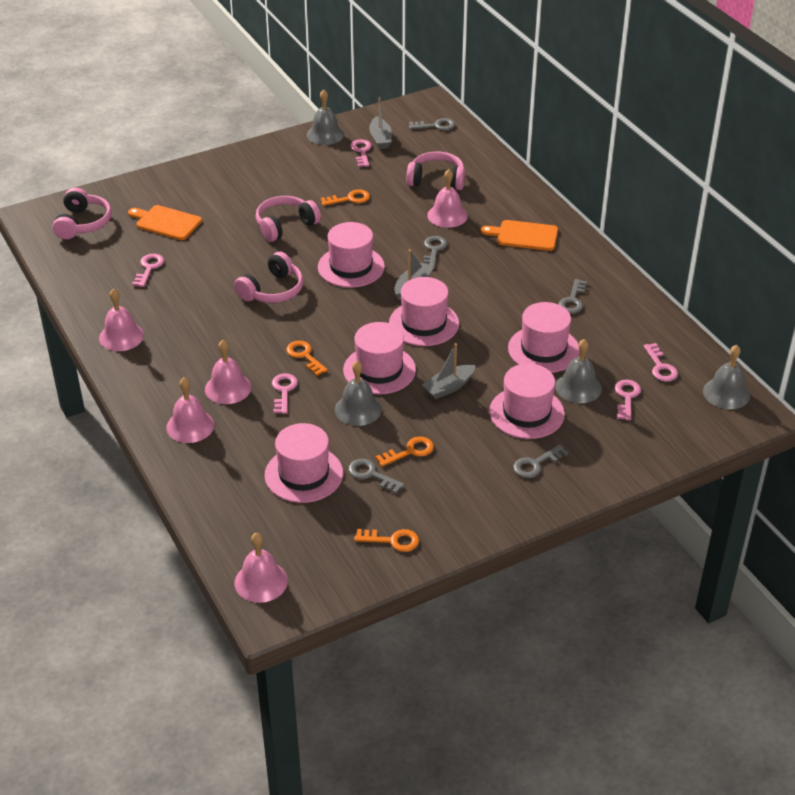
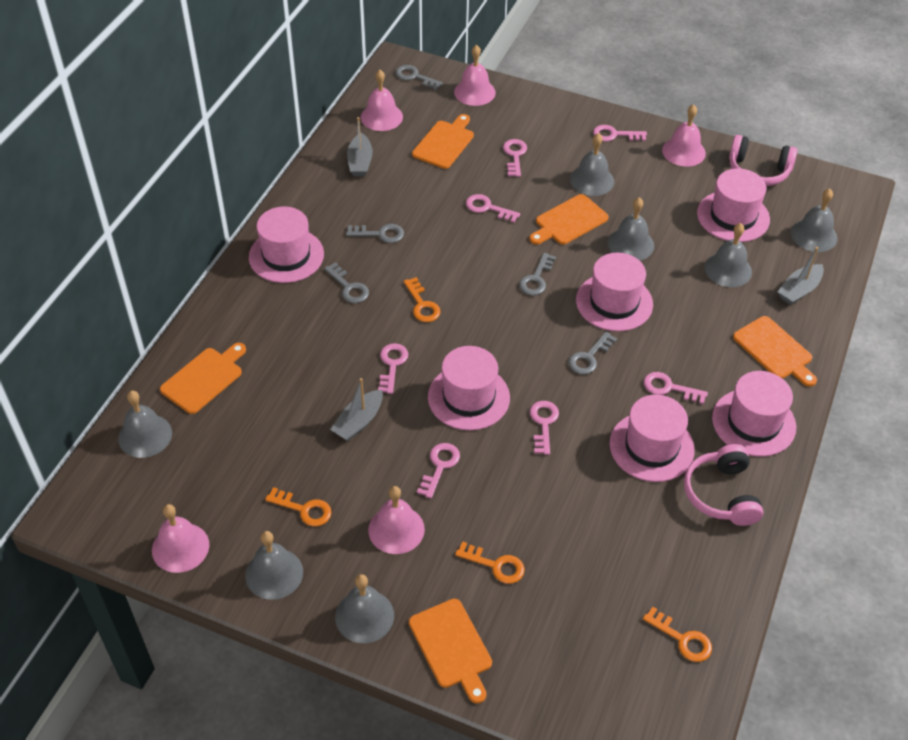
grey bell: [307,89,344,145] [335,361,382,426] [555,339,602,403] [703,345,750,409] = 4 -> [118,391,172,458] [245,531,303,600] [335,574,394,643] [570,133,614,196] [608,197,654,260] [704,223,752,287] [791,189,837,252] = 7
orange cutting board: [128,205,202,240] [481,220,558,251] = 2 -> [160,343,246,414] [409,599,492,704] [412,114,474,169] [529,194,609,244] [733,316,817,387] = 5
pink headphones: [53,187,112,239] [234,251,303,303] [256,196,321,242] [406,152,465,190] = 4 -> [684,444,763,526] [729,135,797,186] = 2
pink key: [132,254,164,287] [272,373,298,414] [350,139,372,167] [615,380,641,420] [643,343,678,382] = 5 -> [378,343,408,394] [417,443,460,498] [466,194,520,223] [503,139,527,177] [530,401,559,455] [593,125,647,141] [644,372,708,404] = 7

